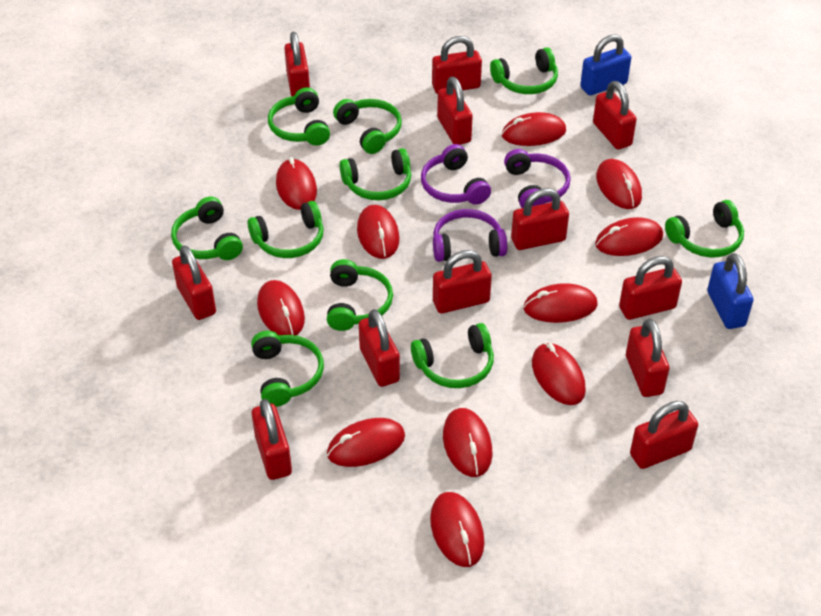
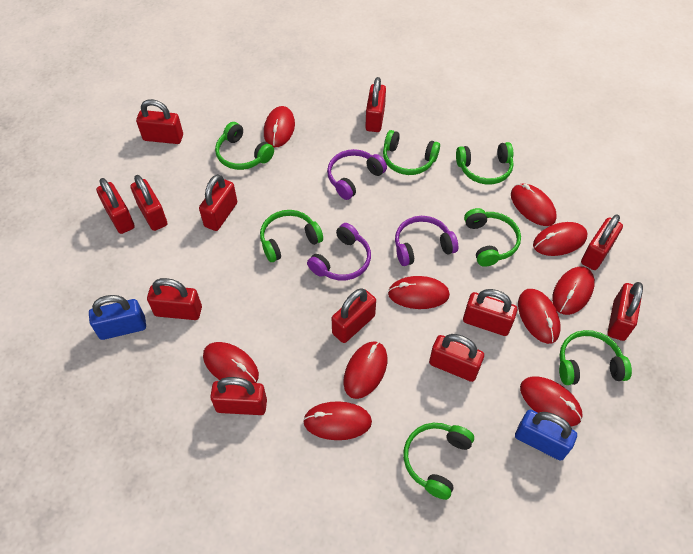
green headphones: [171,197,243,260] [248,201,324,258] [251,331,324,407] [268,87,330,146] [327,259,393,331] [333,99,402,154] [340,148,411,200] [411,323,494,388] [490,47,558,94] [665,200,744,257] = 10 -> [215,122,274,170] [260,210,323,262] [383,130,440,175] [403,423,474,500] [456,142,513,184] [464,208,521,267] [559,330,632,385] = 7
red mouse: [257,280,305,336] [276,157,317,210] [327,418,405,467] [357,205,399,259] [430,492,484,567] [443,408,492,477] [502,112,566,146] [524,283,597,323] [532,343,586,405] [595,217,663,256] [596,159,642,209] = 11 -> [203,342,259,383] [264,106,295,147] [303,401,372,440] [343,341,387,399] [388,276,450,309] [511,184,557,226] [518,289,561,344] [520,376,583,427] [533,222,588,256] [552,267,595,315] = 10

